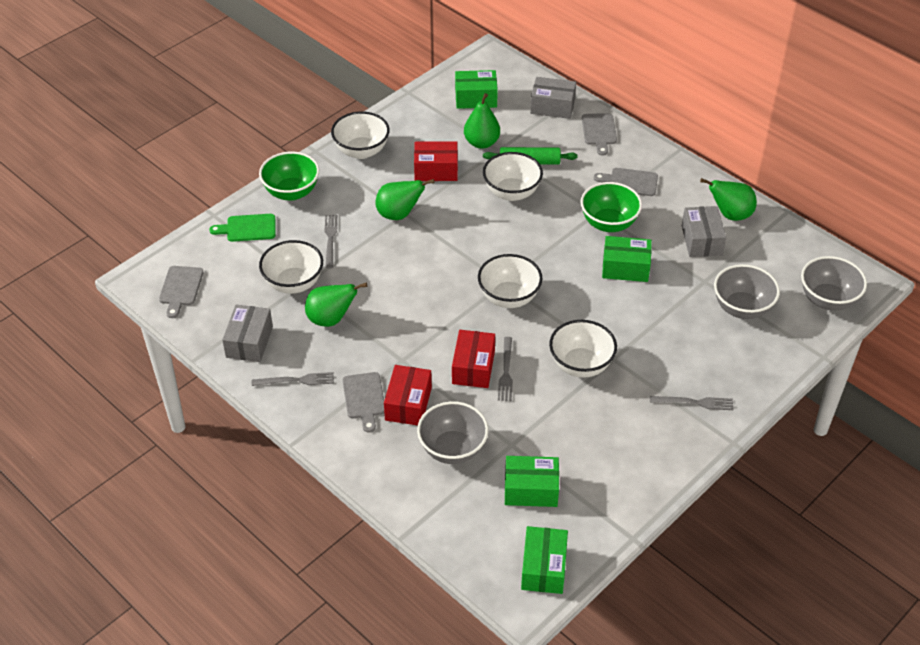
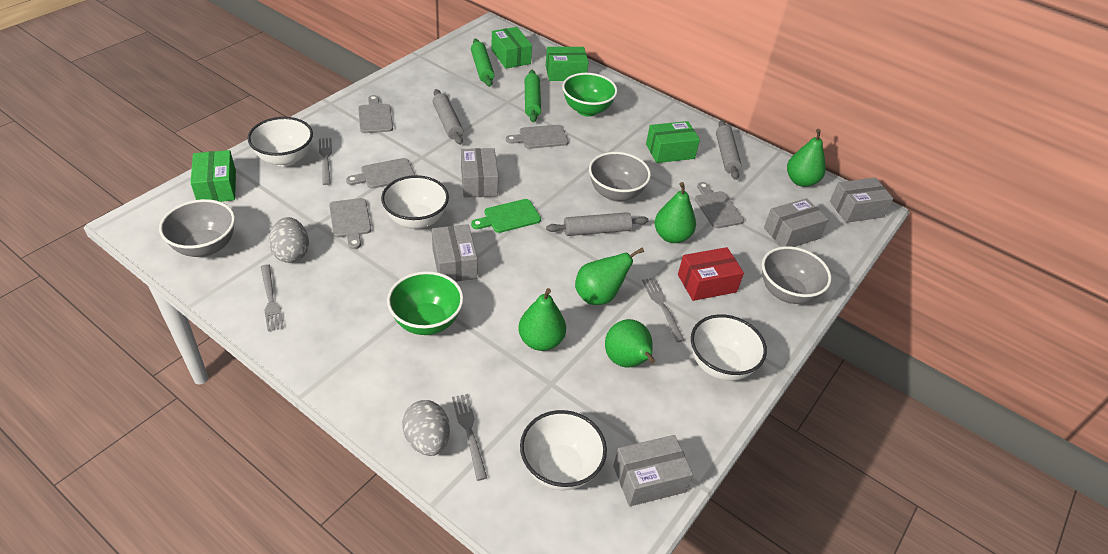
green pear: [305,283,367,327] [376,179,435,220] [464,93,500,149] [700,178,757,221] = 4 -> [518,288,566,351] [575,248,644,305] [605,319,655,367] [654,182,696,243] [787,129,826,187] = 5
green rolling pin: [483,147,578,165] = 1 -> [471,39,494,87] [525,70,541,122] = 2
grey box: [222,304,273,362] [530,77,576,119] [682,206,726,257] = 3 -> [432,224,478,282] [461,148,498,197] [613,435,693,506] [764,198,829,247] [830,177,894,223] = 5
grey cutting board: [159,266,203,318] [342,372,384,433] [582,113,617,156] [594,168,658,196] = 4 -> [329,198,371,249] [346,158,415,189] [358,95,393,133] [506,125,569,149] [695,182,744,228] = 5
grey egg: none = 0 -> [269,217,309,263] [402,400,450,456] = 2
grey rolling pin: none = 0 -> [433,89,463,145] [546,212,649,236] [716,120,742,180] = 3
red box: [384,365,432,425] [414,141,458,181] [452,330,495,388] = 3 -> [678,247,744,301] = 1
white bowl: [259,240,323,294] [331,111,390,159] [478,254,543,308] [483,152,543,201] [549,320,617,378] = 5 -> [247,117,313,167] [381,175,449,229] [520,410,607,490] [691,314,767,381] = 4

